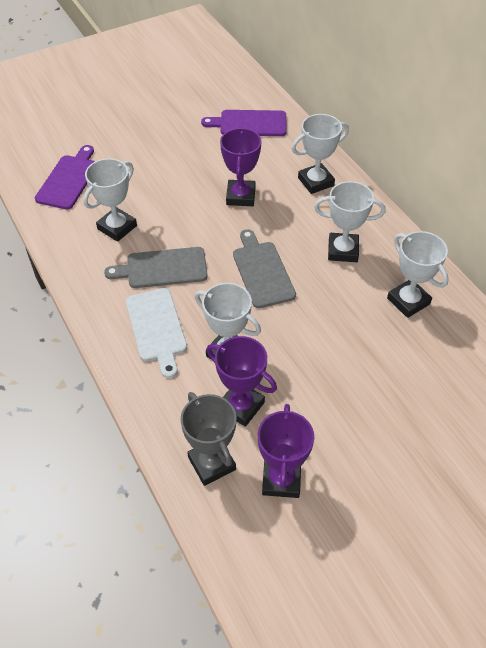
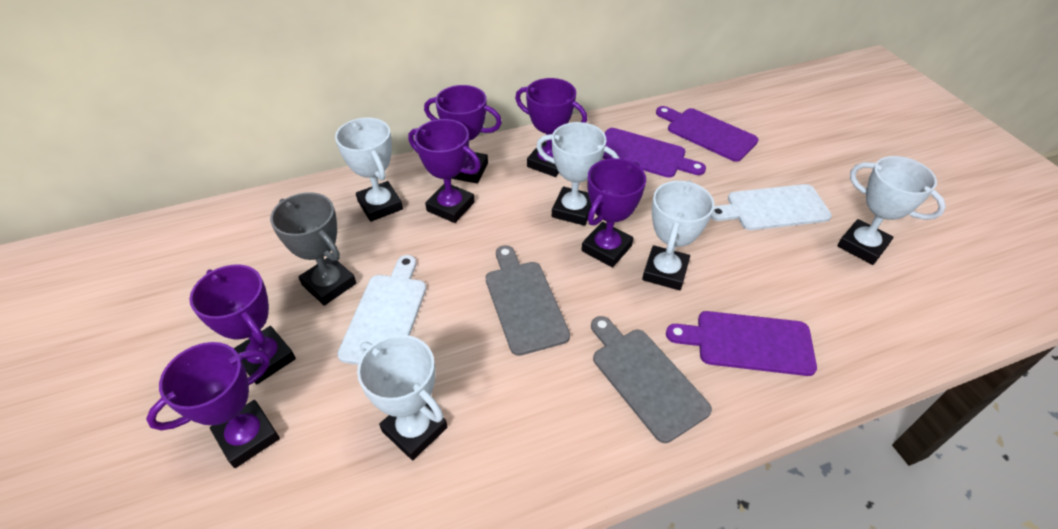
purple cutting board: [35,145,95,209] [201,110,287,136] = 2 -> [603,128,706,178] [656,106,759,162] [666,311,817,376] = 3
purple trophy: [207,336,277,427] [220,127,261,206] [258,404,314,498] = 3 -> [146,342,280,468] [189,265,296,385] [408,119,481,223] [424,85,502,184] [515,78,587,177] [582,158,646,267] = 6
white cutting board: [126,288,187,378] = 1 -> [337,255,426,365] [711,184,832,230] = 2

